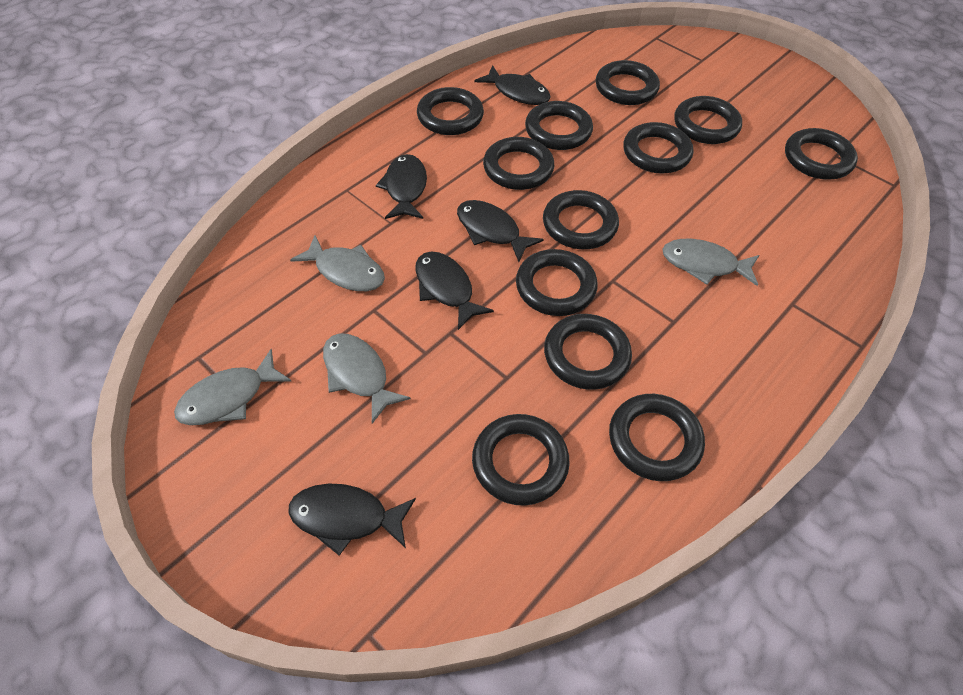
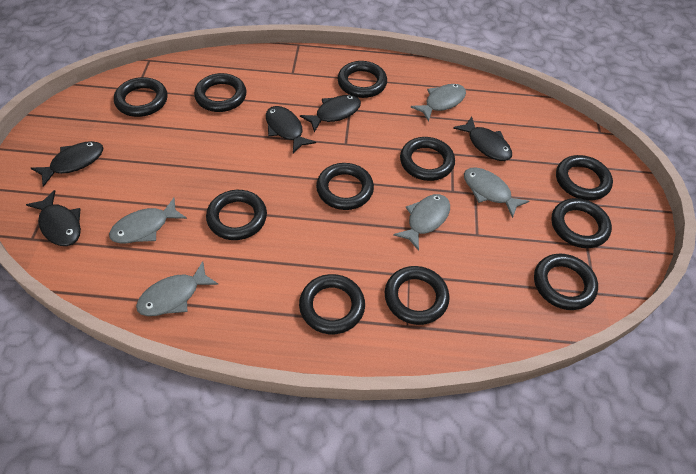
black ring: [417,87,484,135] [472,414,570,506] [483,137,554,190] [516,249,598,316] [525,101,593,150] [543,190,619,249] [544,314,632,390] [596,60,660,105] [609,394,705,481] [623,122,693,174] [674,96,742,144] [785,128,858,180] = 12 -> [114,77,168,117] [194,73,247,112] [206,190,267,240] [299,274,365,334] [316,163,374,210] [337,61,387,98] [385,266,450,325] [400,137,455,181] [534,254,598,310] [551,198,612,248] [556,155,613,200] = 11
grey fish: [174,349,291,425] [290,235,385,291] [323,333,411,424] [662,239,759,286] = 4 -> [109,198,187,243] [136,261,219,316] [393,194,450,251] [411,84,466,122] [464,168,530,218] = 5

